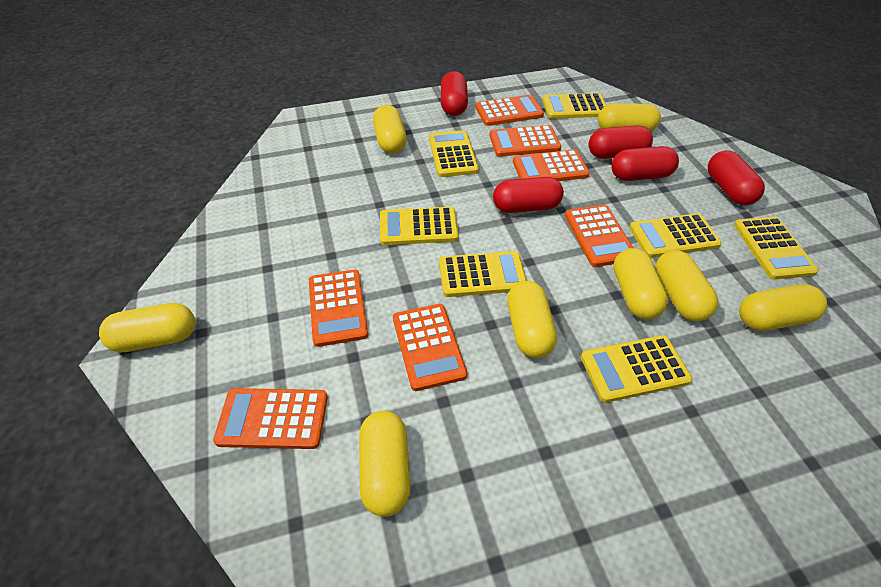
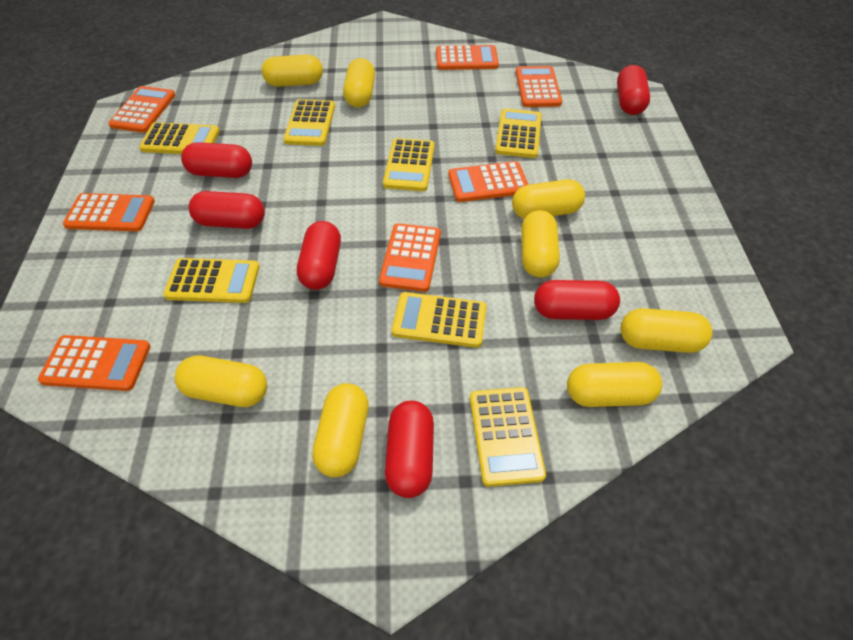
red capsule: [441,71,468,116] [493,177,564,213] [588,125,653,159] [611,146,679,181] [708,150,765,206] = 5 -> [181,142,252,178] [189,191,265,229] [297,221,341,290] [385,401,434,498] [534,280,620,320] [617,65,650,115] = 6

